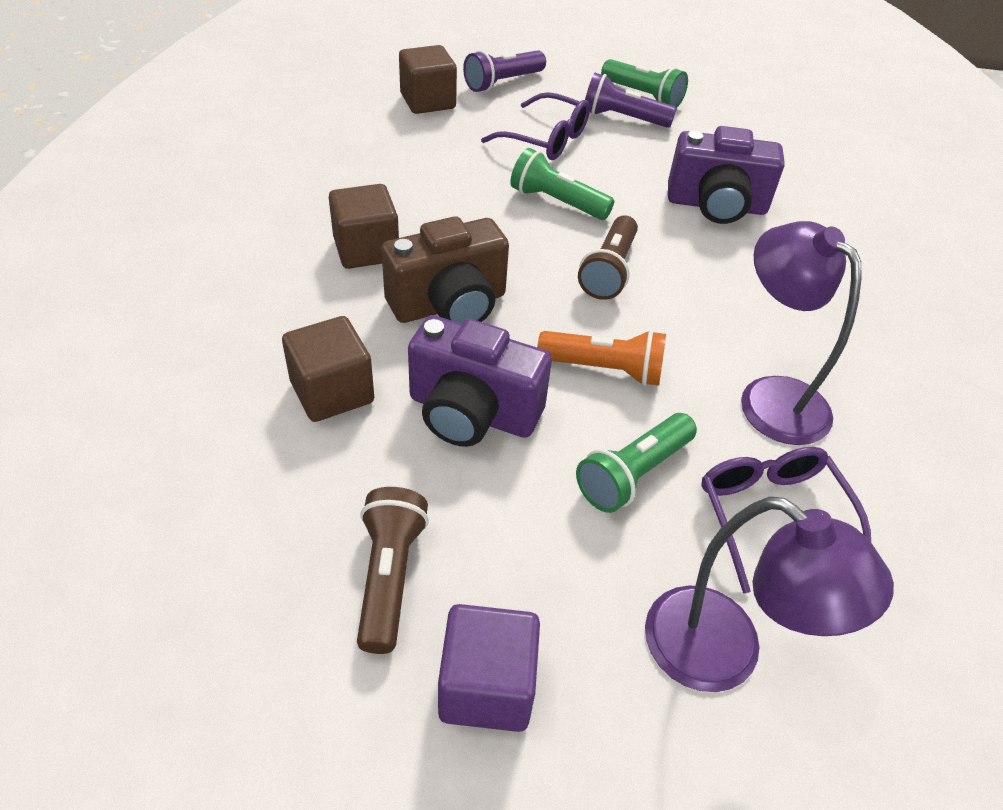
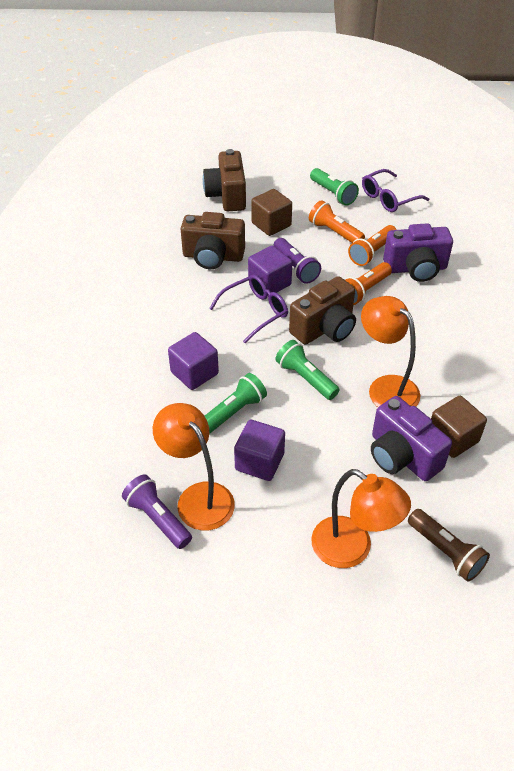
brown camera: [381,216,509,324] = 1 -> [181,212,245,269] [203,149,246,211] [289,276,356,345] = 3
brown cube: [282,316,374,422] [329,184,399,269] [399,45,457,114] = 3 -> [251,189,292,236] [431,396,487,458] = 2
brown flashlight: [357,487,429,654] [578,215,638,300] = 2 -> [408,509,490,582] = 1
orange flashlight: [537,330,666,386] = 1 -> [309,200,365,243] [344,262,392,305] [348,225,397,266] = 3
orange lamp: none = 0 -> [153,403,235,531] [311,469,411,568] [361,296,420,407] = 3
purple cube: [438,604,540,732] = 1 -> [168,332,219,390] [234,420,285,481] [248,245,292,296] = 3
purple lamp: [645,496,894,692] [741,221,862,445] = 2 -> none = 0

